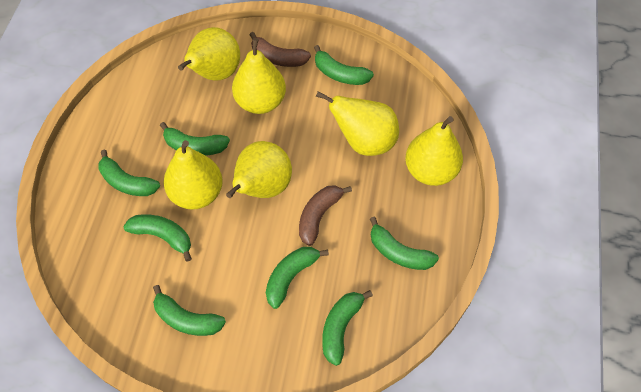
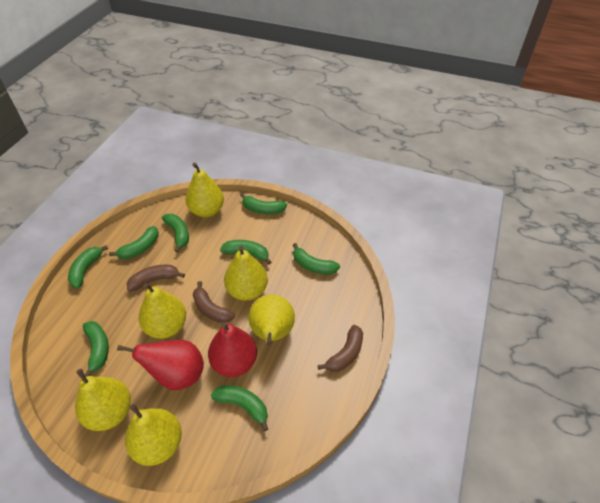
brown banana: [249,32,311,67] [299,185,352,246] = 2 -> [127,265,185,291] [193,281,235,323] [318,325,363,372] = 3
red pear: none = 0 -> [117,340,204,390] [208,322,257,377] = 2

